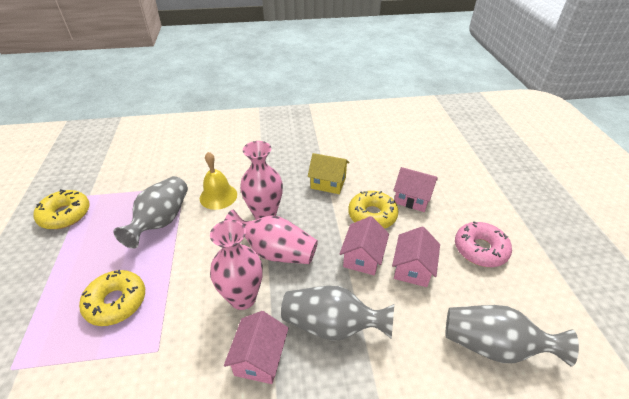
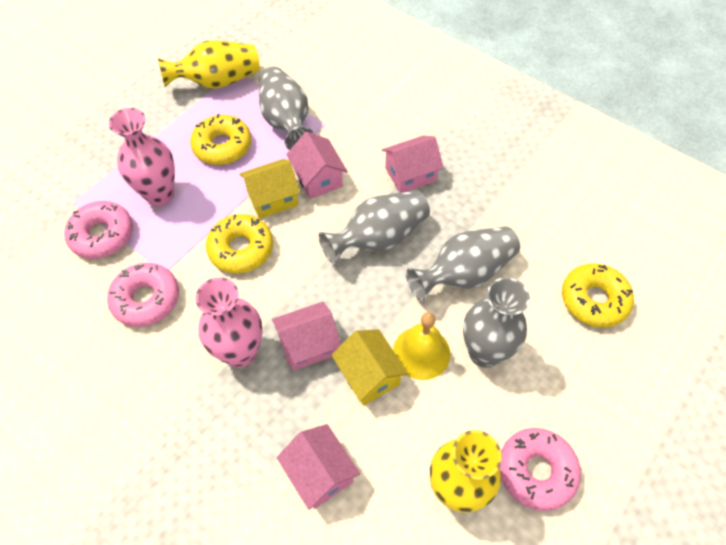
grey vase: [113,176,188,249] [281,286,394,341] [446,305,579,367] = 3 -> [259,67,314,150] [319,191,430,264] [406,226,520,301] [463,277,530,368] = 4
pink donut: [455,221,512,267] = 1 -> [64,201,133,259] [107,263,179,327] [499,428,581,511] = 3
pink vase: [210,220,263,310] [224,210,318,264] [240,141,283,220] = 3 -> [109,108,175,206] [195,277,262,368] = 2
yellow house: [308,153,350,194] = 1 -> [240,159,300,219] [332,329,408,406] = 2
yellow vase: none = 0 -> [158,40,260,89] [430,430,502,513] = 2

